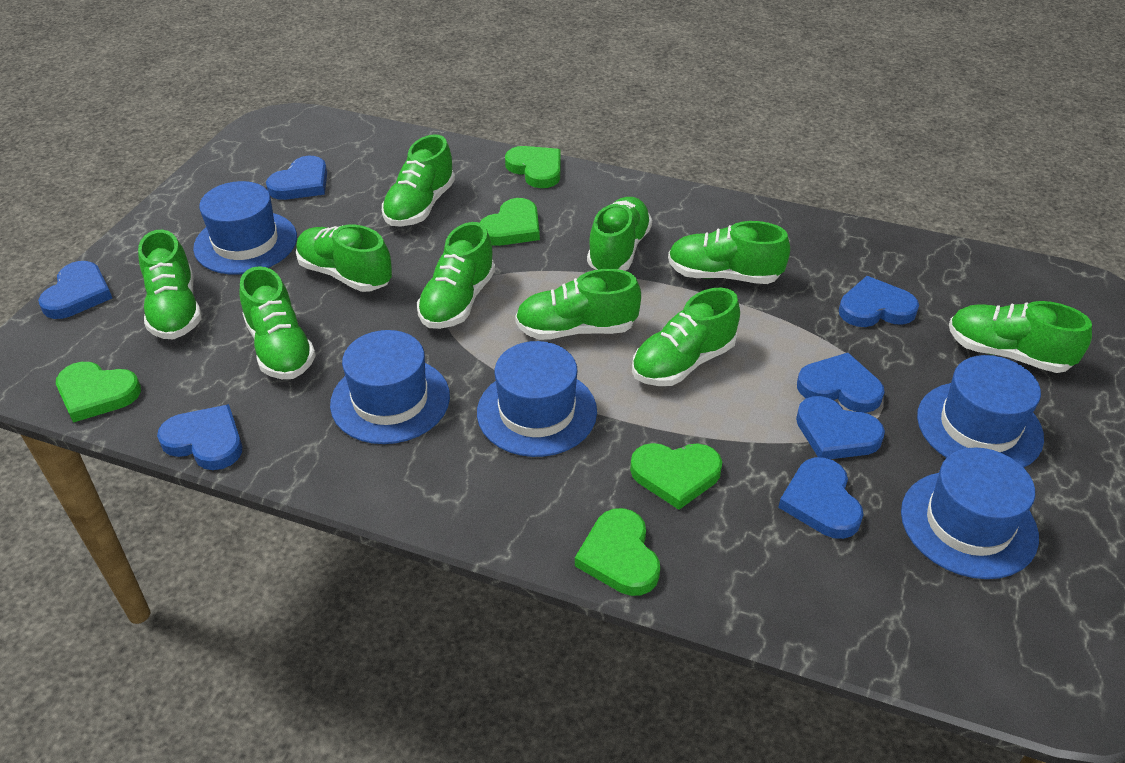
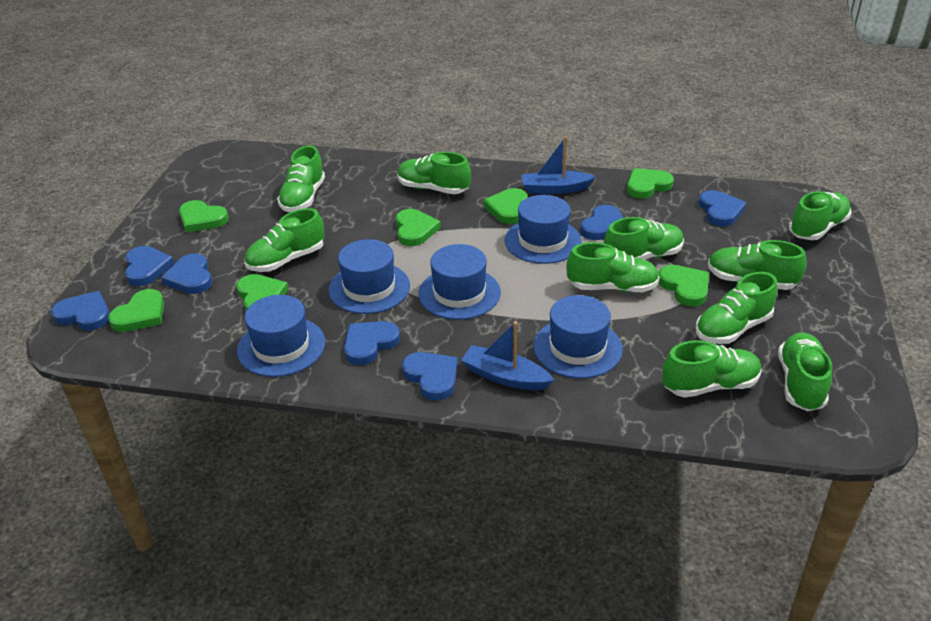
blue boat: none = 0 -> [461,321,554,390] [521,137,596,194] = 2
green heart: [56,362,141,423] [479,198,540,246] [505,146,561,188] [575,508,660,596] [630,443,722,510] = 5 -> [108,289,164,332] [179,200,229,233] [236,274,288,311] [396,209,441,246] [483,188,528,224] [627,168,674,198] [658,265,709,307] = 7

